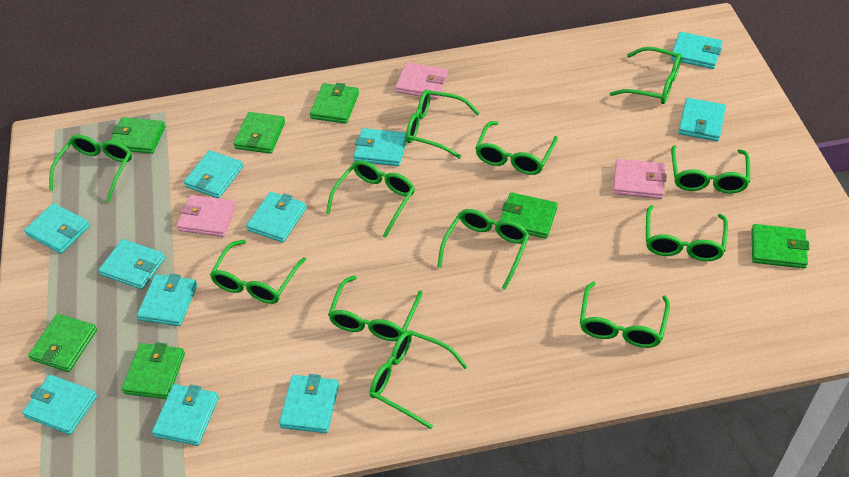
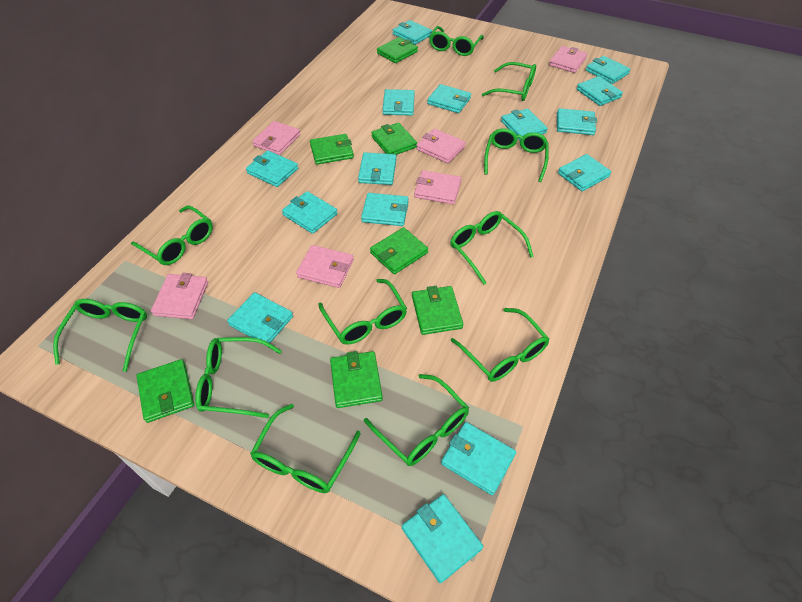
green glasses: [49,135,132,203] [210,240,306,304] [326,160,415,238] [328,276,423,341] [370,330,468,429] [406,90,480,159] [437,209,529,290] [475,121,558,175] [580,282,670,348] [609,47,682,104] [646,205,728,261] [671,145,750,194] = 12 -> [53,299,147,372] [131,205,213,265] [195,337,282,418] [250,404,361,493] [318,279,407,345] [364,374,469,466] [429,26,484,56] [450,211,534,285] [451,308,549,382] [482,62,536,101] [484,128,549,182] = 11
pink wallet: [177,195,237,237] [395,63,448,99] [613,159,666,199] = 3 -> [151,273,208,319] [252,121,301,155] [296,245,354,288] [414,170,461,204] [416,129,466,163] [549,46,587,73] = 6
turquoise wallet: [22,375,97,435] [24,203,90,254] [98,239,165,289] [137,274,197,326] [152,384,219,446] [184,150,243,198] [246,192,307,242] [279,374,339,433] [353,128,406,166] [671,32,723,69] [678,98,726,141] = 11 -> [227,292,293,343] [246,150,298,187] [282,191,338,234] [358,152,396,185] [361,193,409,226] [383,89,415,116] [393,20,432,45] [402,494,483,583] [427,84,471,113] [441,422,516,495] [501,108,548,141] [557,108,597,135] [558,154,611,191] [576,76,623,106] [586,56,631,84] = 15

